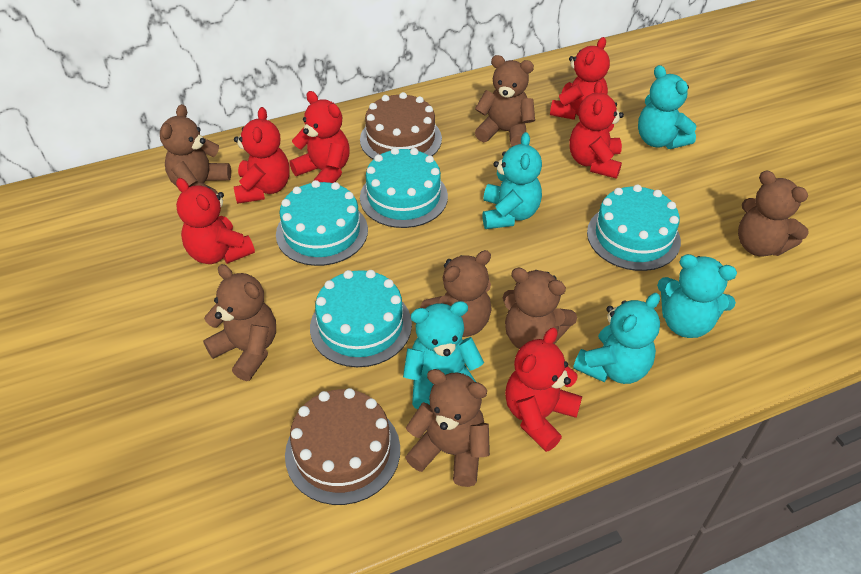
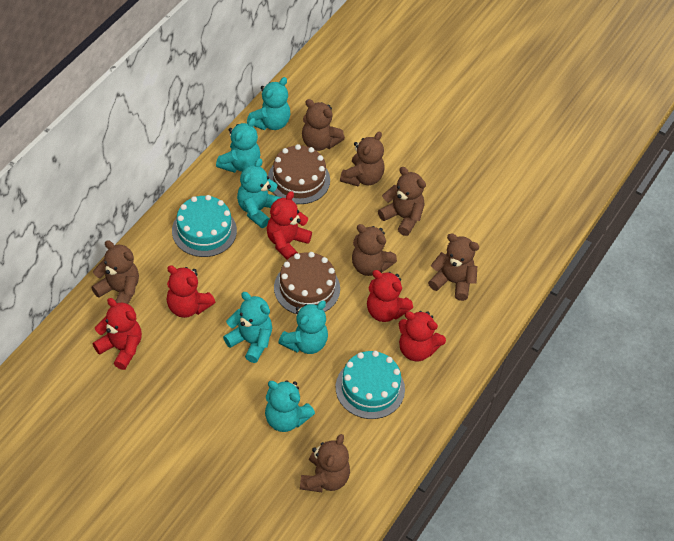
red teddy bear: [176,178,255,264] [234,107,290,204] [289,91,350,183] [505,328,582,452] [550,37,610,120] [569,81,624,179] = 6 -> [93,298,142,370] [166,265,215,318] [267,191,312,260] [367,270,413,322] [399,311,446,361] = 5
turquoise cake: [276,180,368,266] [310,270,412,367] [360,148,448,228] [587,184,681,271] = 4 -> [172,195,237,257] [336,351,405,419] = 2
turquoise teddy bear: [403,301,484,409] [482,132,542,229] [573,293,660,384] [638,65,696,149] [657,254,737,338] = 5 -> [216,118,260,173] [223,292,272,363] [237,158,282,228] [247,77,290,130] [265,380,315,432] [278,301,328,354] = 6

